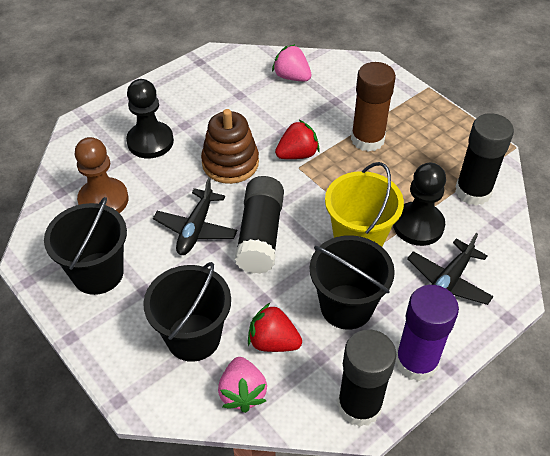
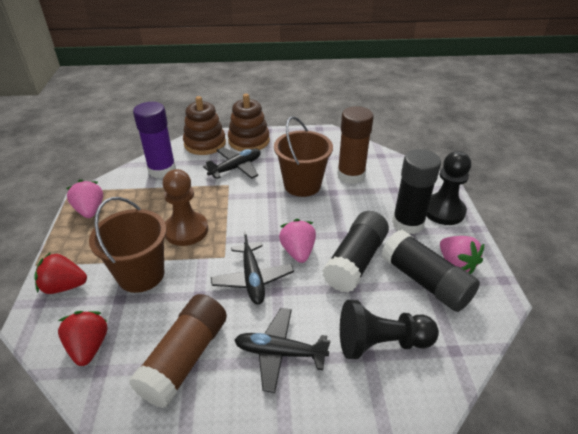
black bucket: [44,197,127,295] [143,262,231,362] [310,235,395,330] = 3 -> none = 0
black plane: [153,178,237,255] [407,233,494,305] = 2 -> [203,147,261,179] [211,230,294,305] [234,308,331,393] = 3
brown bucket: none = 0 -> [89,197,166,293] [274,116,333,197] = 2
brown glue stick: [351,62,396,152] = 1 -> [129,294,227,408] [337,106,374,184] = 2
brown stacking toy: [201,109,259,184] = 1 -> [183,96,226,155] [228,94,270,151] = 2
pink strawberry: [218,357,267,413] [272,44,311,81] = 2 -> [66,179,103,218] [279,219,316,263] [440,236,484,274] = 3
yellow bucket: [325,162,404,247] = 1 -> none = 0

